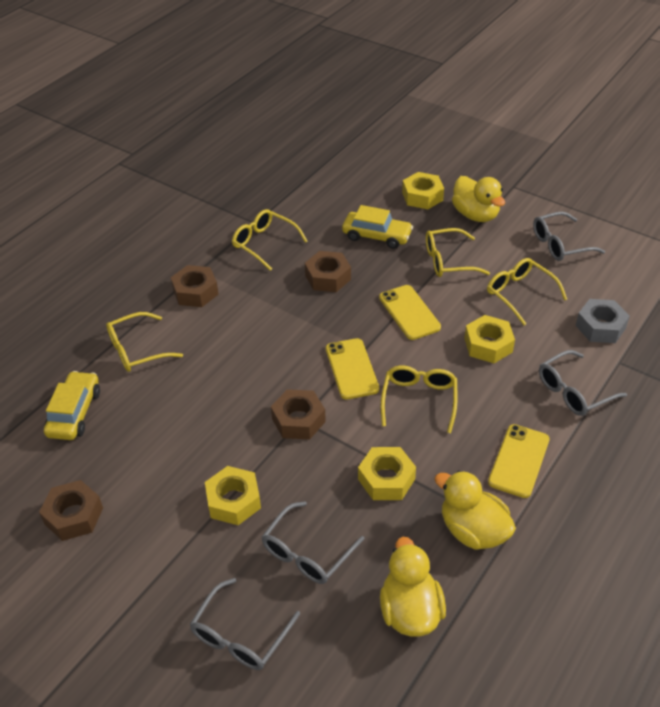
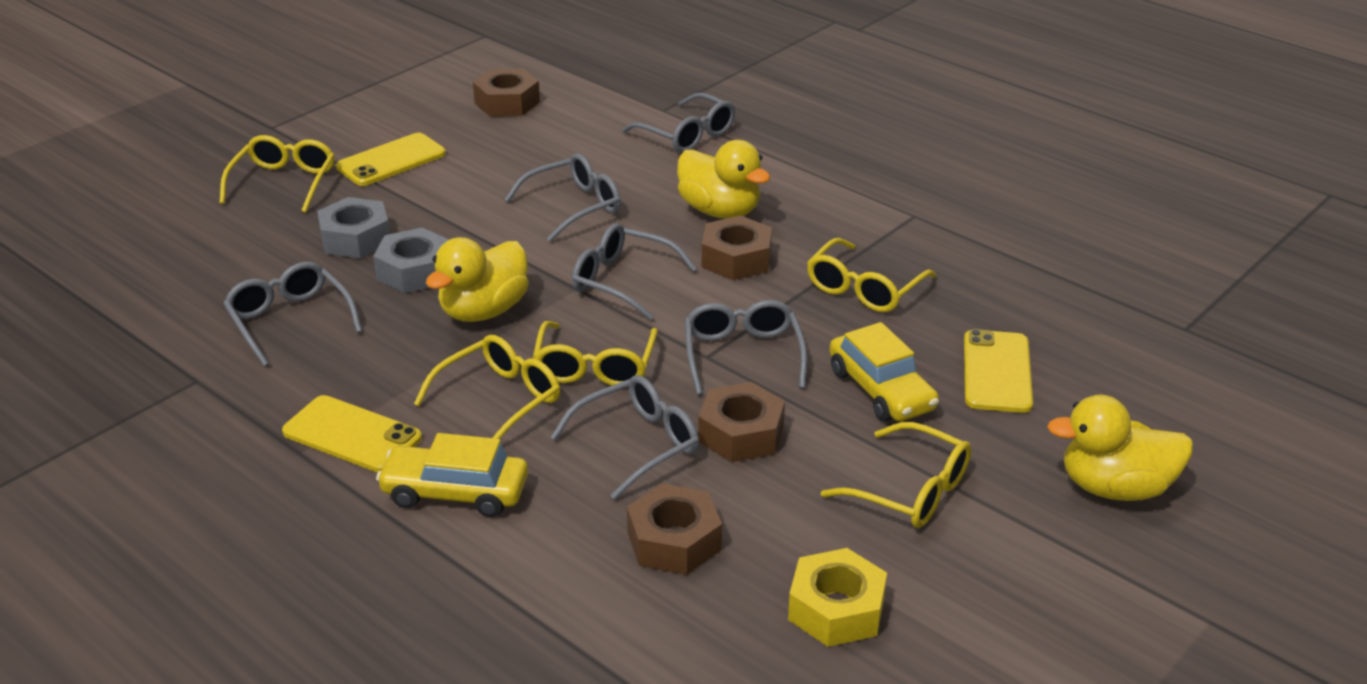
grey glasses: [190,578,300,670] [262,501,364,584] [533,212,605,261] [539,350,627,416] = 4 -> [223,262,362,367] [504,153,621,242] [551,375,699,500] [572,223,697,320] [622,93,735,153] [685,300,807,395] = 6
grey nut: [576,299,630,343] = 1 -> [317,197,390,258] [373,228,449,293] = 2
yellow nut: [205,466,261,525] [358,447,416,500] [402,172,444,209] [464,315,515,363] = 4 -> [788,548,887,647] = 1

